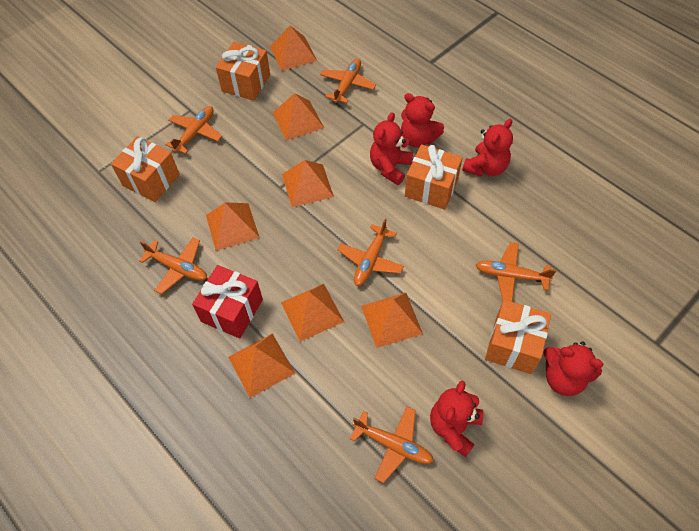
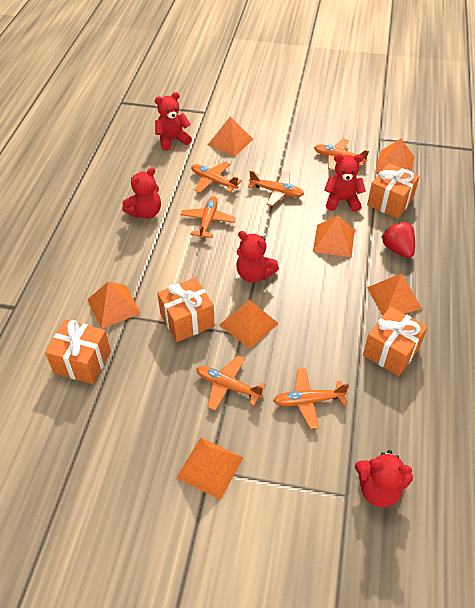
red gift: [192,265,263,339] = 1 -> none = 0
red strawberry: none = 0 -> [381,221,415,258] = 1

